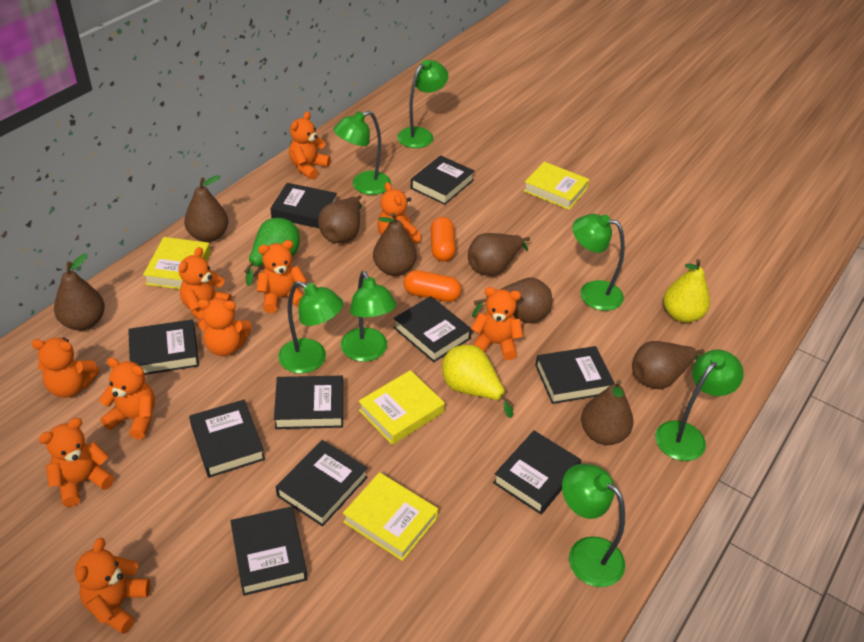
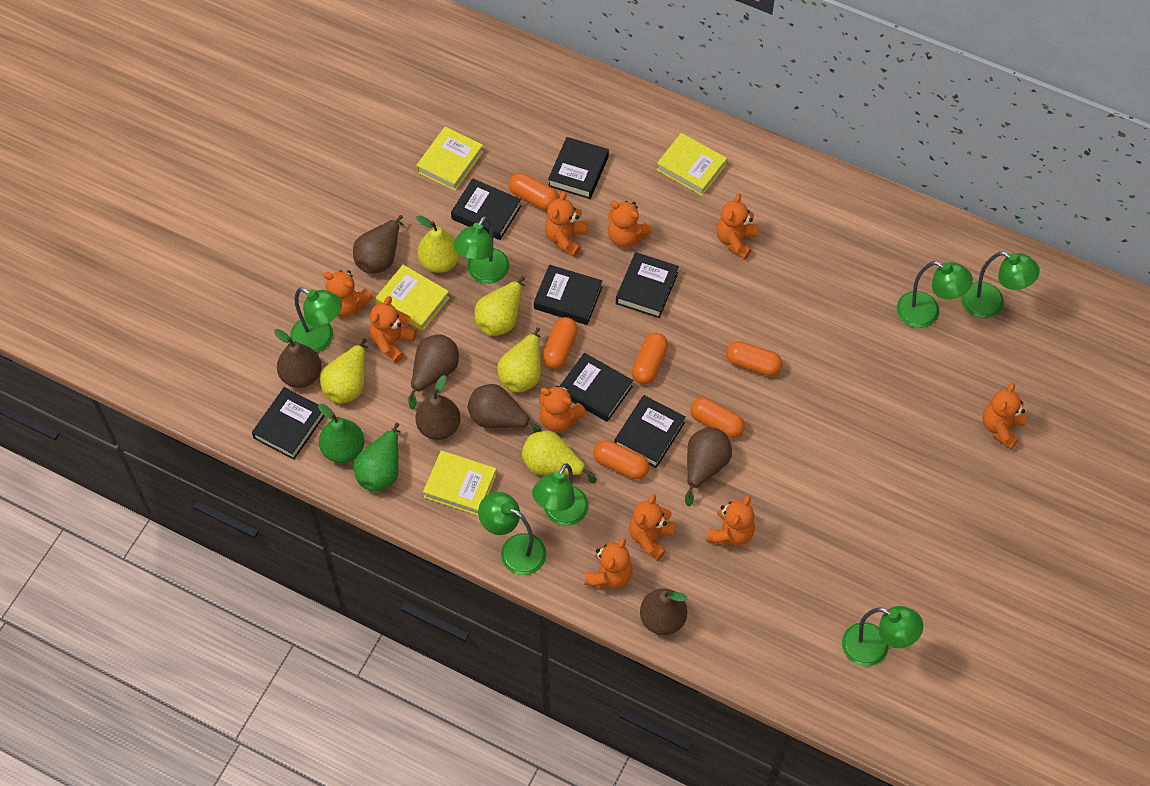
black book: [128,319,199,375] [189,400,265,478] [230,506,308,596] [270,183,337,228] [274,376,343,429] [276,440,368,527] [393,296,472,362] [411,155,475,205] [493,430,581,514] [535,346,615,404] = 10 -> [252,387,324,460] [451,178,521,240] [534,265,603,325] [548,137,609,199] [559,353,633,422] [614,395,686,468] [616,252,679,318] = 7
brown pear: [54,254,105,331] [184,175,228,242] [318,195,362,243] [373,213,417,276] [468,233,530,276] [472,277,552,323] [581,380,633,445] [632,341,705,389] = 8 -> [274,329,322,388] [353,215,404,274] [408,335,459,409] [415,375,461,440] [468,384,541,433] [640,588,687,635] [685,427,732,506] = 7
green pear: [244,218,300,286] = 1 -> [318,403,364,463] [354,423,400,492] = 2
orange capsule: [404,270,462,302] [430,217,456,261] = 2 -> [509,173,559,211] [542,317,578,369] [593,440,649,479] [632,333,668,385] [690,398,745,438] [726,341,783,376] = 6
yellow pear: [442,345,513,418] [663,259,710,323] = 2 -> [320,338,368,403] [416,215,460,273] [474,276,525,336] [497,327,541,393] [522,431,596,484] = 5

